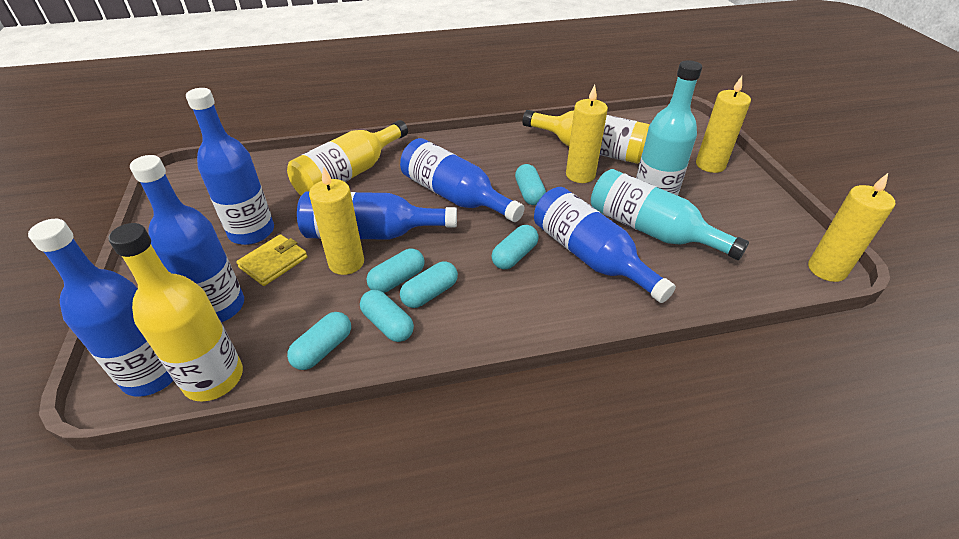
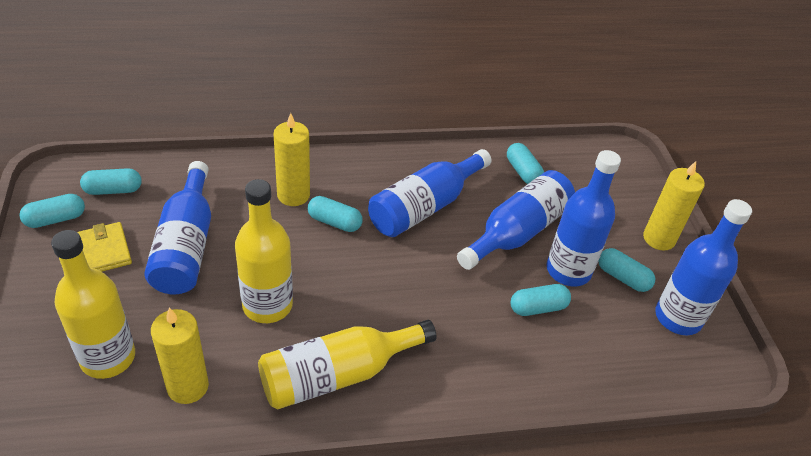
blue bottle: [28,219,174,397] [130,155,244,322] [186,88,274,245] [297,192,457,240] [400,138,525,222] [534,187,676,303] = 6 -> [144,161,211,295] [368,149,492,237] [457,170,575,270] [546,150,621,287] [655,199,752,335] = 5
turquoise bottle: [591,169,749,260] [636,60,702,196] = 2 -> none = 0
yellow candle: [309,166,364,275] [566,85,608,183] [696,76,751,173] [808,173,895,282] = 4 -> [151,308,209,404] [274,113,310,206] [643,161,705,251] = 3

